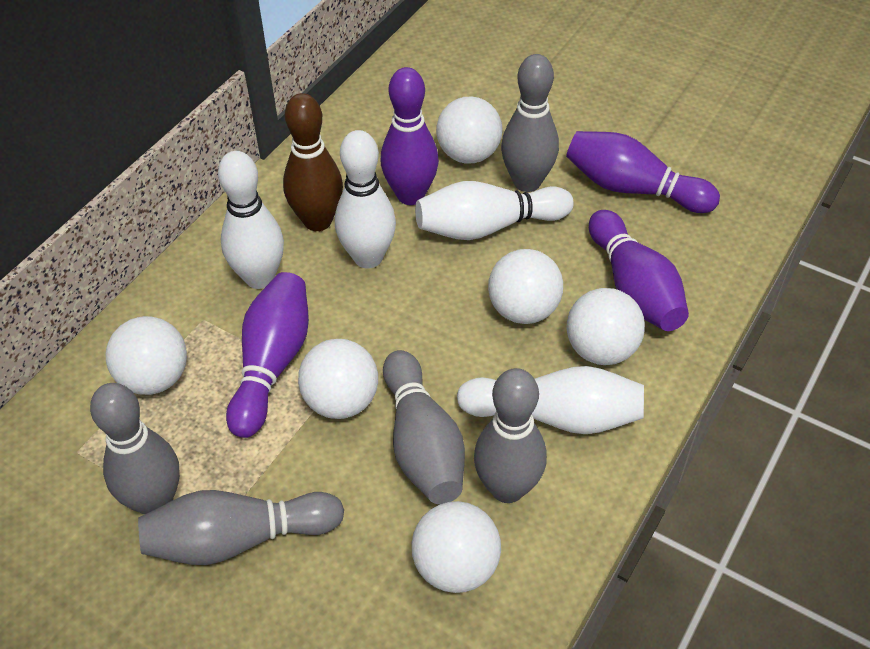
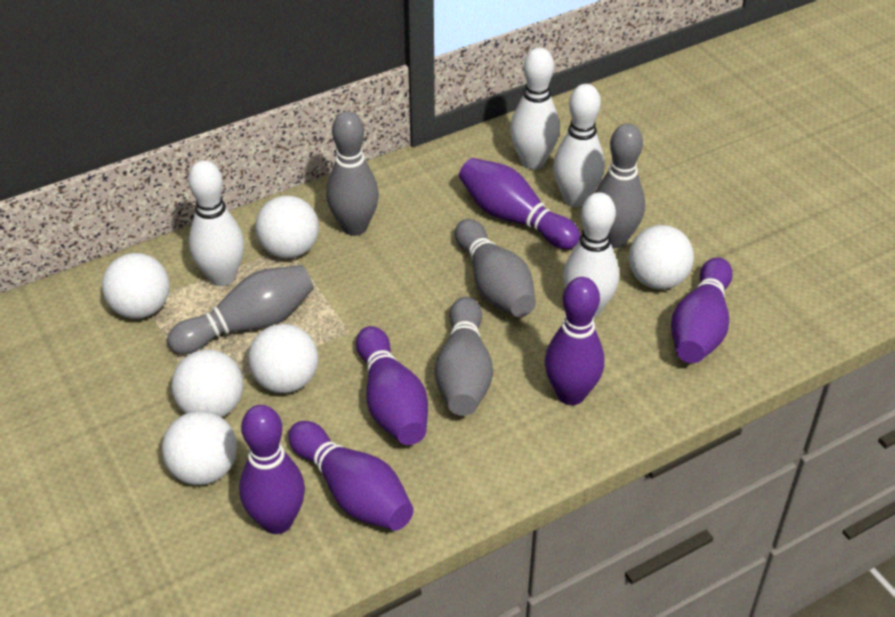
brown bowling pin: [283,93,343,231] = 1 -> none = 0
purple bowling pin: [226,272,309,438] [381,67,439,205] [566,131,720,213] [589,210,689,331] = 4 -> [239,405,305,534] [288,421,414,531] [356,326,428,445] [459,158,580,249] [545,277,604,405] [671,257,733,363] = 6

